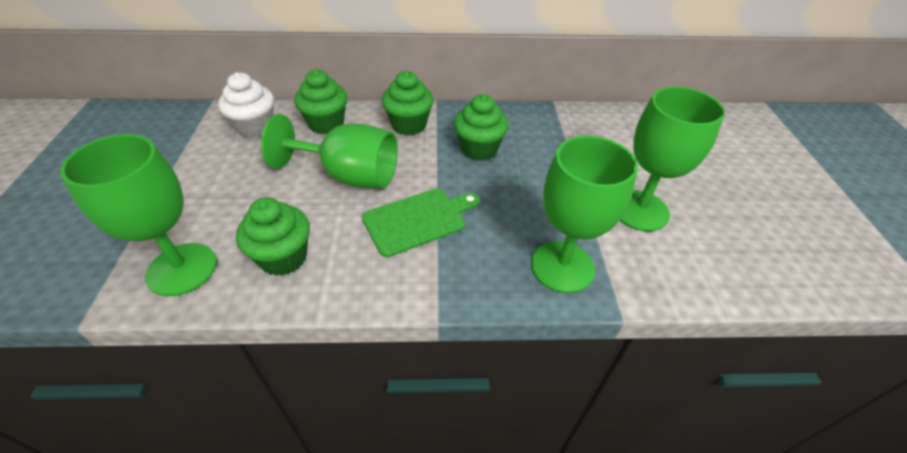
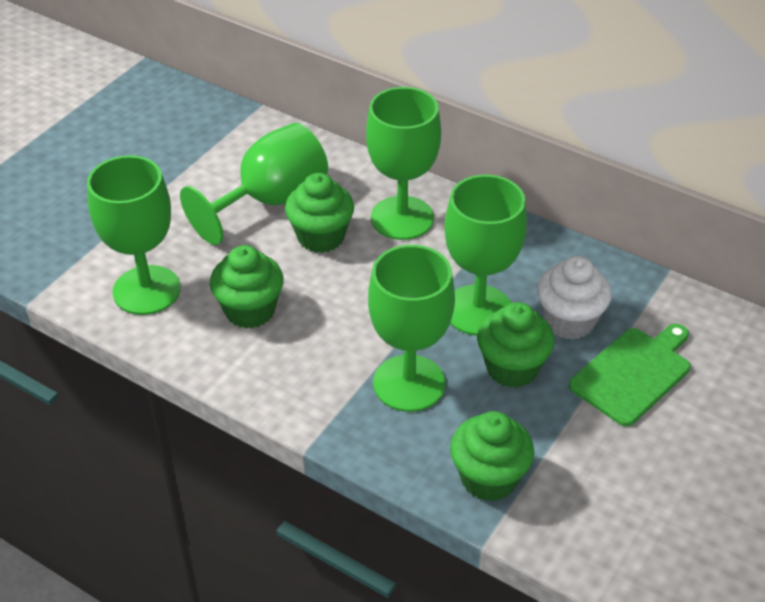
green goblet: [60,134,217,296] [261,114,398,189] [531,136,638,293] [620,86,725,231] = 4 -> [87,155,181,315] [180,123,328,245] [366,87,441,240] [368,245,455,412] [445,175,527,336] = 5

